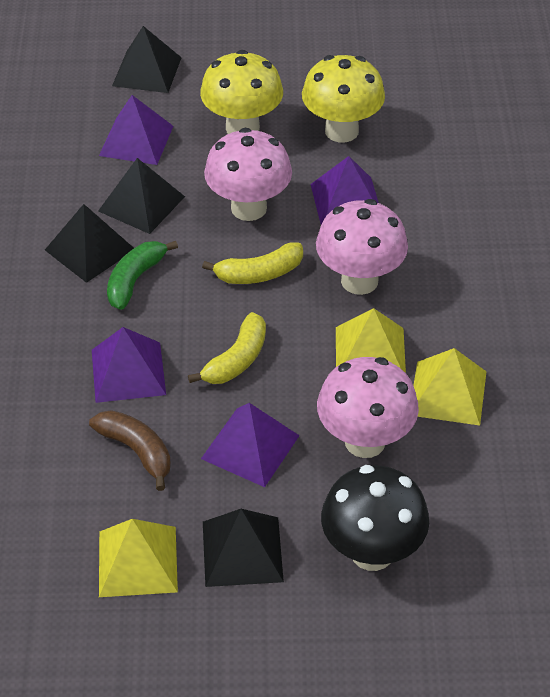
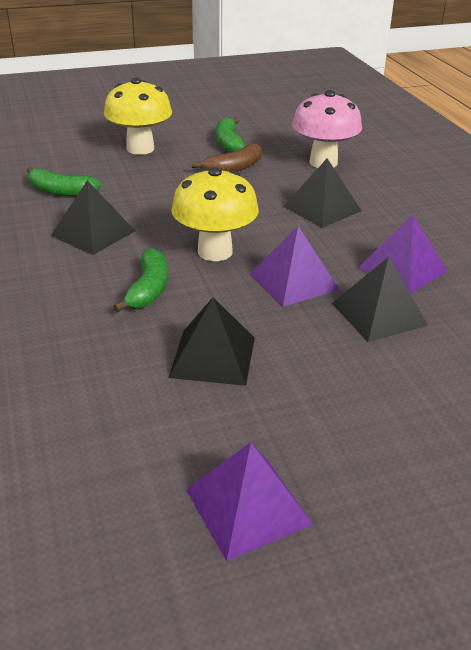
black mushroom: [321,465,429,571] = 1 -> none = 0
green banana: [107,241,178,310] = 1 -> [26,167,101,197] [113,248,168,312] [216,117,245,153] = 3
pink mushroom: [204,128,292,221] [316,199,408,295] [317,357,419,458] = 3 -> [292,90,362,168] = 1
purple pyramid: [92,327,166,403] [99,95,173,165] [201,403,300,487] [311,156,379,224] = 4 -> [186,442,313,561] [250,226,339,307] [358,215,447,294] = 3
yellow banana: [188,312,266,384] [202,242,303,284] = 2 -> none = 0
yellow pyramid: [99,519,178,597] [336,308,406,373] [413,348,487,426] = 3 -> none = 0

